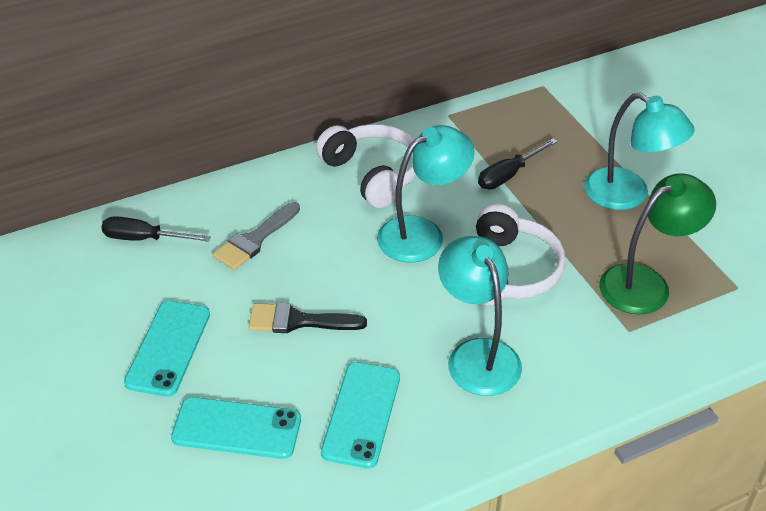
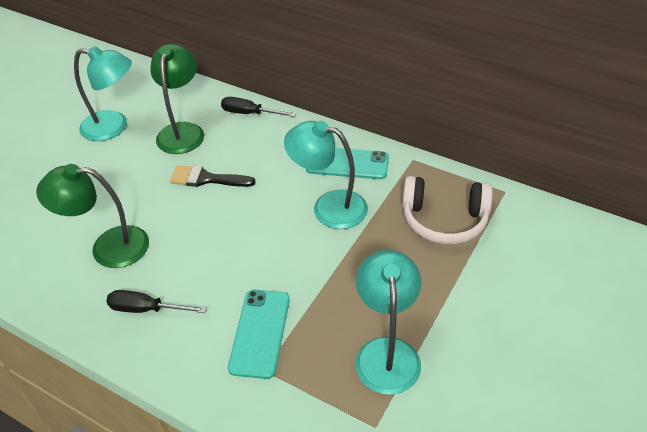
green lamp: [599,173,716,315] = 1 -> [36,164,149,268] [150,44,204,154] = 2
grey brush: [212,202,300,270] = 1 -> none = 0
turquoise phone: [124,301,210,397] [171,397,301,459] [321,362,400,469] = 3 -> [228,290,290,379] [306,148,389,179] = 2
white headphones: [316,124,417,208] [476,204,565,306] = 2 -> [402,176,493,244] = 1

